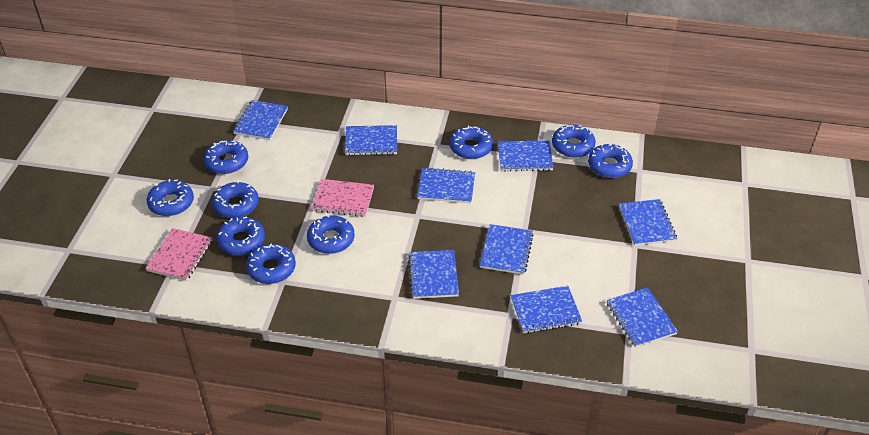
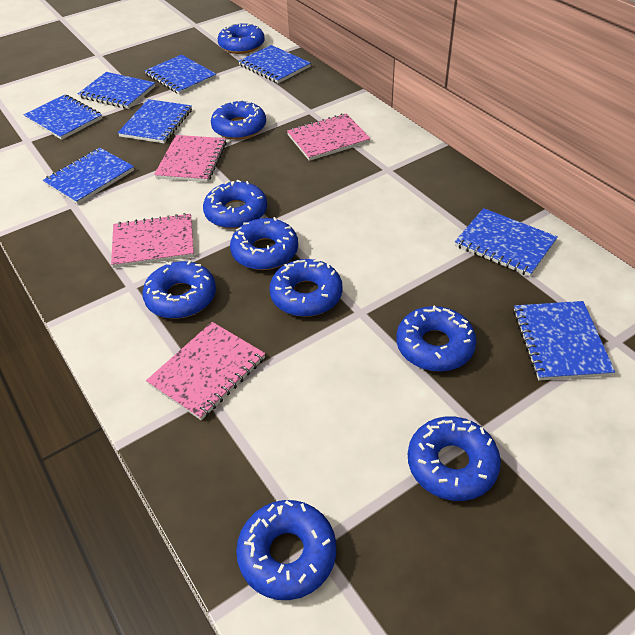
blue notebook: [233,100,288,140] [345,125,397,156] [408,250,459,299] [417,167,475,203] [480,224,533,275] [498,140,553,172] [511,286,582,334] [607,287,678,347] [619,199,677,246] = 9 -> [24,95,102,140] [43,148,134,204] [78,72,155,109] [118,99,192,144] [145,55,216,95] [238,45,311,83] [455,208,558,277] [513,301,615,381] = 8
pink notebook: [145,228,212,281] [312,179,374,217] = 2 -> [111,213,194,268] [146,322,265,420] [154,135,227,182] [287,114,371,161] = 4

